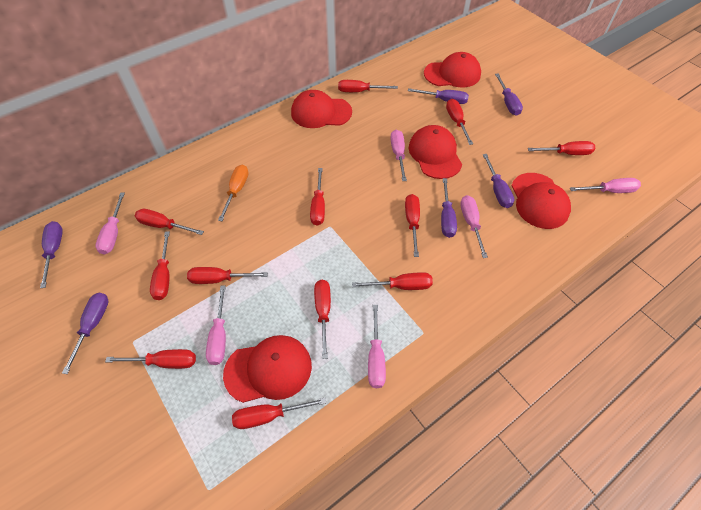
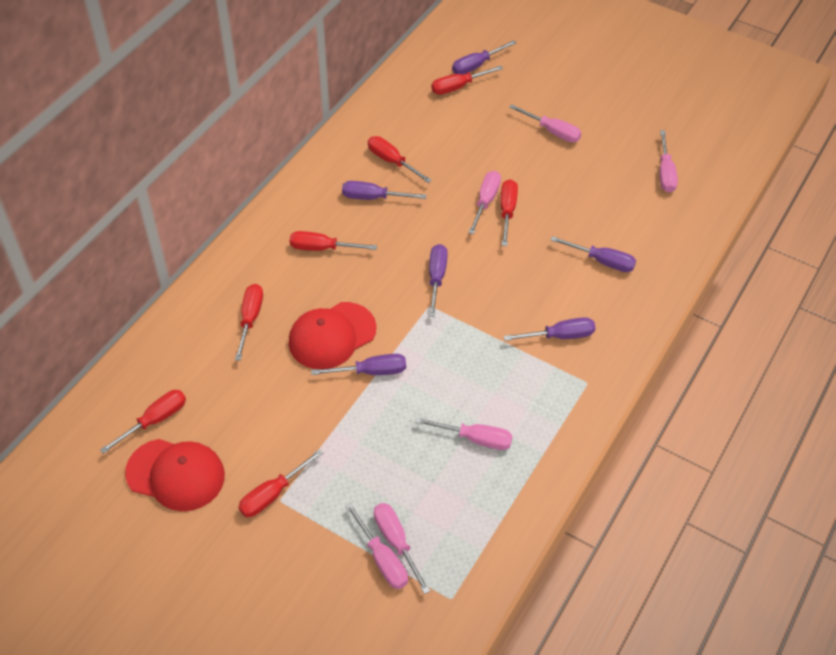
orange screwdriver: [218,165,249,221] = 1 -> none = 0
red cap: [223,335,312,403] [291,90,352,128] [409,125,462,179] [424,52,481,87] [511,173,571,229] = 5 -> [125,439,225,511] [288,302,377,369] = 2
red screwdriver: [105,349,196,369] [135,209,204,235] [150,231,170,300] [187,267,268,284] [232,398,326,429] [310,168,325,226] [314,280,331,359] [338,80,398,92] [352,272,433,290] [405,194,420,257] [446,99,473,145] [528,141,595,155] = 12 -> [100,390,186,454] [235,284,263,361] [238,449,323,517] [290,231,377,251] [368,136,432,183] [431,66,503,95] [500,179,518,246] = 7

